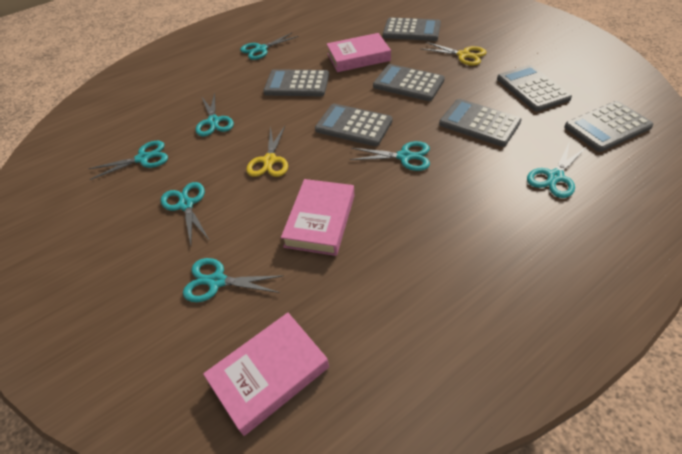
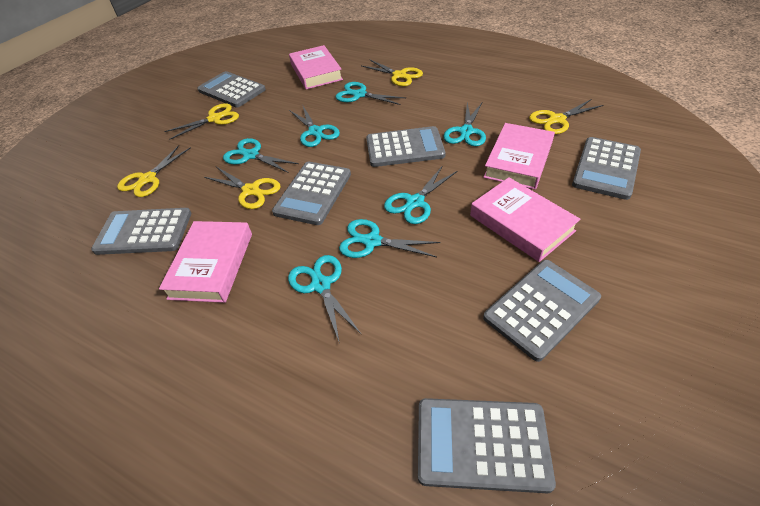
pink book: [203,313,329,436] [281,179,355,256] [327,33,391,72] = 3 -> [159,221,252,303] [289,45,343,89] [470,177,581,262] [483,123,555,190] = 4
yellow scissors: [246,126,288,177] [422,42,487,66] = 2 -> [117,145,191,197] [164,104,239,140] [204,167,281,209] [362,59,423,86] [529,99,604,134] = 5

